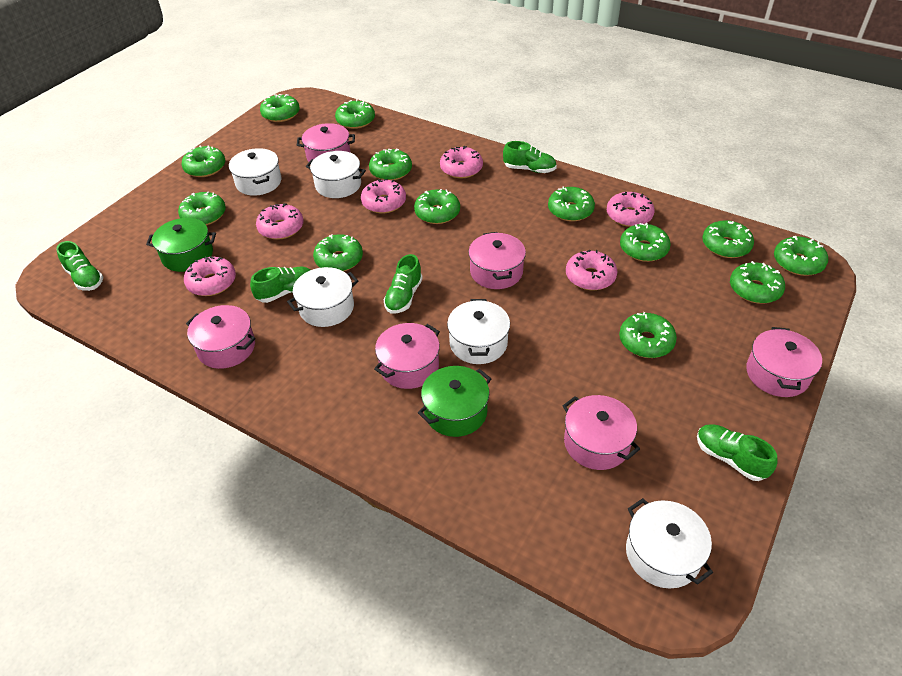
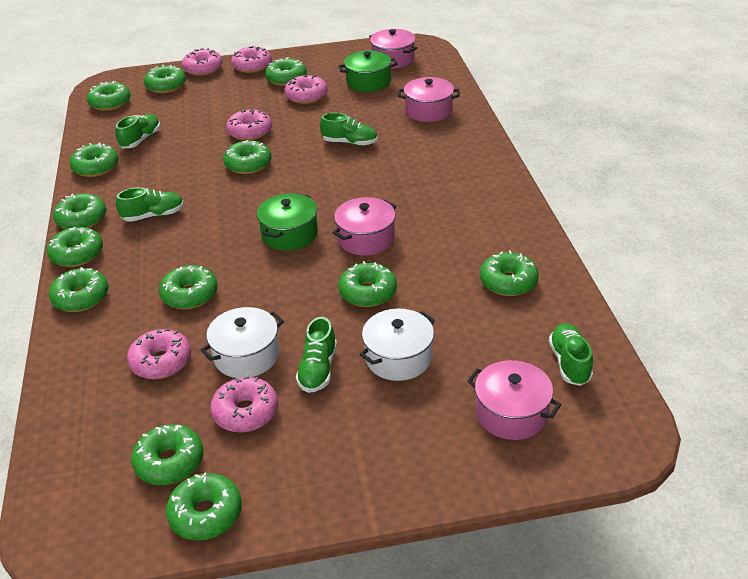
pink pot: [186,305,256,369] [297,123,355,162] [374,323,440,389] [468,232,526,289] [563,395,640,470] [746,327,822,397] = 6 -> [332,197,397,256] [369,29,417,68] [398,77,460,122] [467,360,562,440] = 4
white pot: [229,148,281,196] [287,267,358,327] [306,151,366,198] [447,299,510,364] [626,498,713,588] = 5 -> [201,307,284,378] [359,309,435,381] = 2

